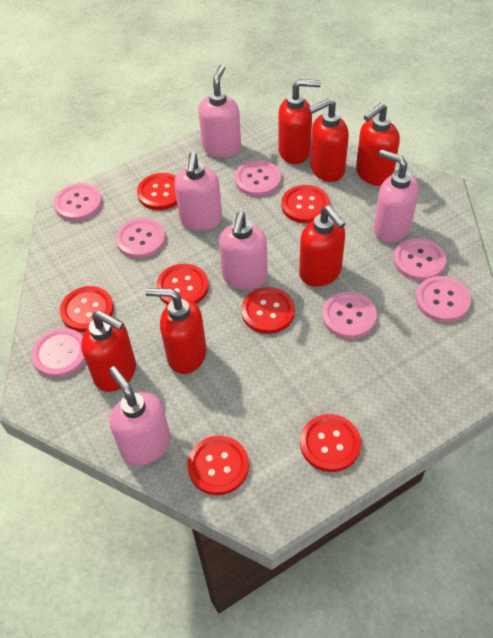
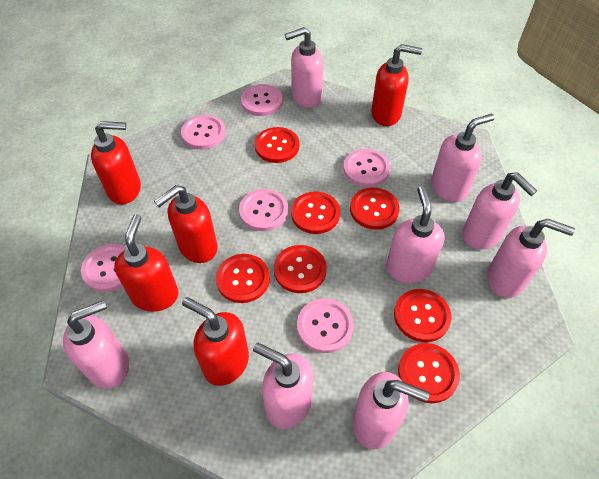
pink button: [31,328,85,378] [54,183,102,221] [116,218,166,259] [235,160,281,197] [322,292,377,339] [393,238,446,281] [416,276,471,322] = 7 -> [81,244,127,292] [181,115,226,149] [239,189,288,231] [241,84,283,116] [297,298,354,353] [343,149,390,187] = 6
pink soap dispenser: [109,366,171,465] [174,152,222,231] [198,65,241,158] [219,211,268,290] [373,150,419,243] = 5 -> [63,300,129,389] [253,343,313,429] [285,27,323,108] [353,372,430,450] [386,186,445,283] [431,114,494,202] [462,172,537,249] [487,219,575,298] = 8
red soap dispenser: [81,310,136,392] [145,288,207,374] [278,79,321,164] [299,205,345,287] [309,98,349,182] [356,103,400,186] = 6 -> [91,121,141,204] [114,214,178,312] [154,185,218,263] [182,297,249,386] [371,44,422,126] = 5

